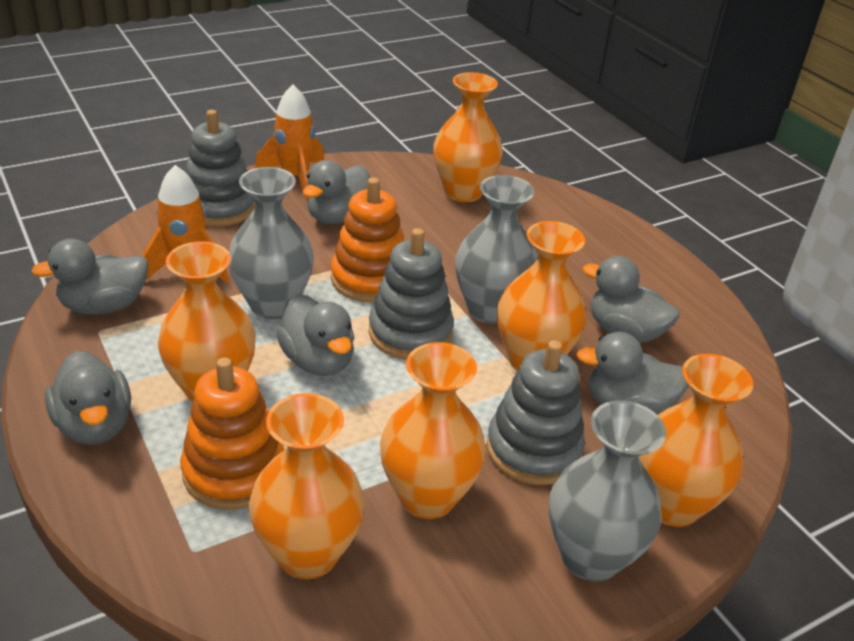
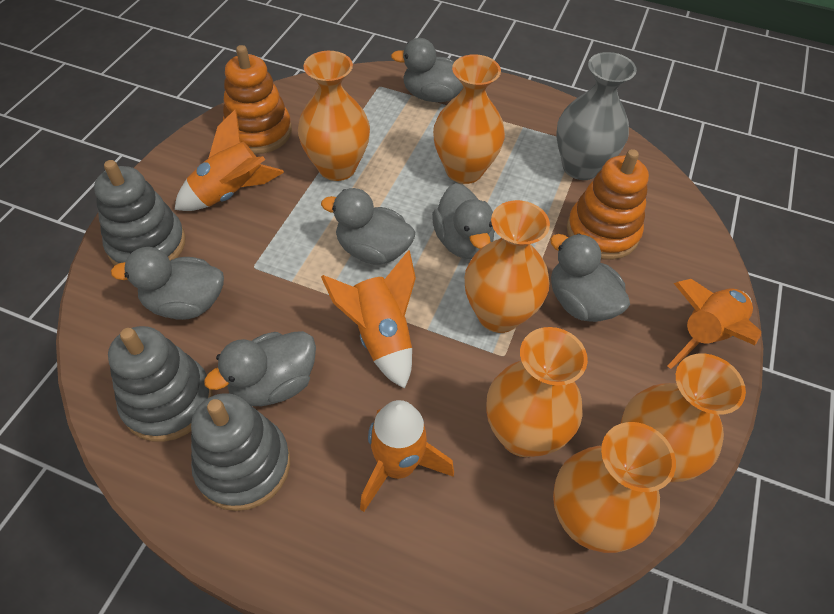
grey vase: [229,167,314,319] [455,175,537,324] [549,400,666,582] = 3 -> [557,52,637,180] = 1
orange rocket: [142,165,229,283] [255,85,324,200] = 2 -> [175,109,284,211] [321,250,416,389] [360,400,454,512] [668,279,761,369] = 4

